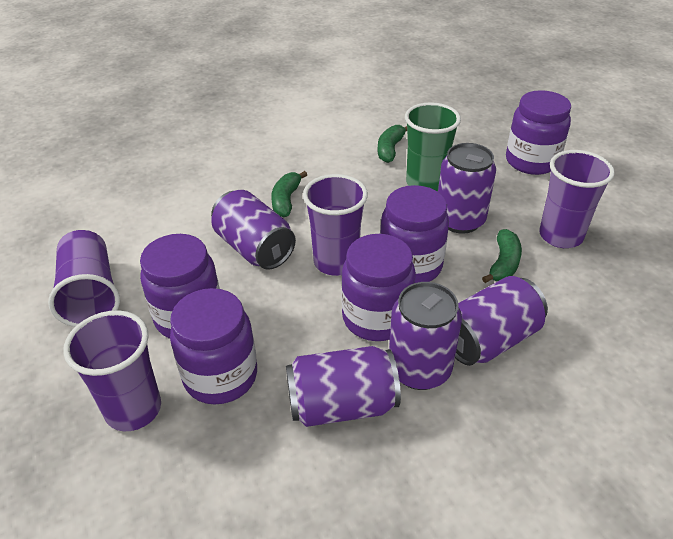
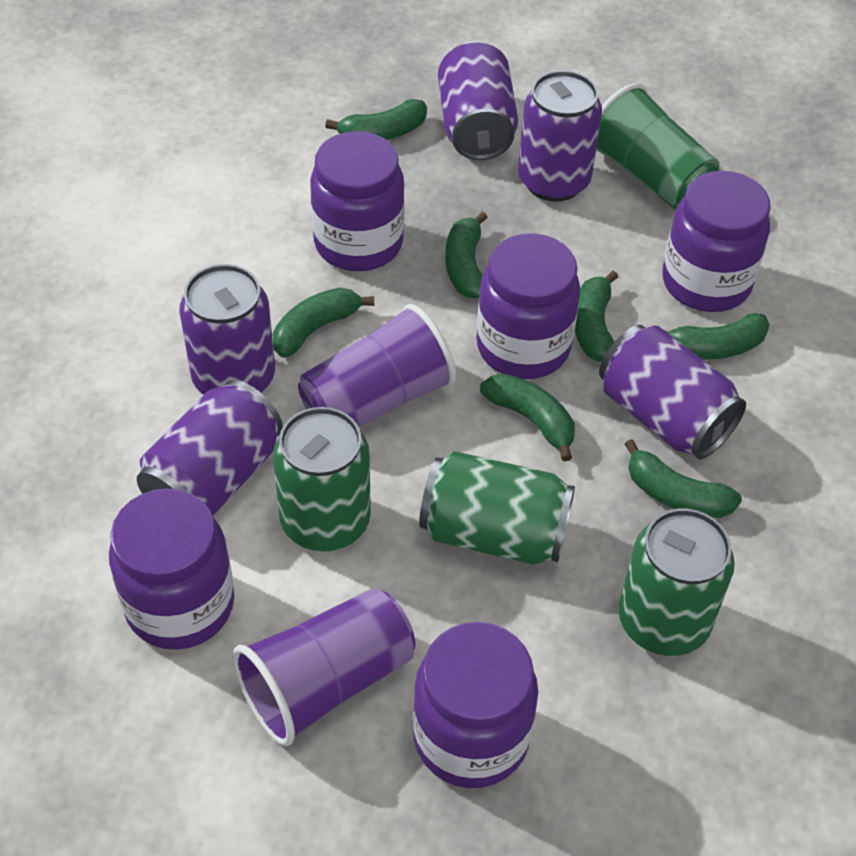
green banana: [271,171,307,217] [378,125,407,163] [482,229,522,283] = 3 -> [273,288,374,358] [325,99,427,140] [445,212,488,298] [480,374,575,461] [575,271,618,362] [624,439,742,518] [664,313,770,360] = 7
green can: none = 0 -> [273,407,371,552] [419,451,575,565] [619,508,735,656] = 3
purple cup: [48,230,120,327] [63,310,161,431] [303,174,368,276] [539,150,615,248] = 4 -> [232,588,415,746] [298,304,456,427] = 2

